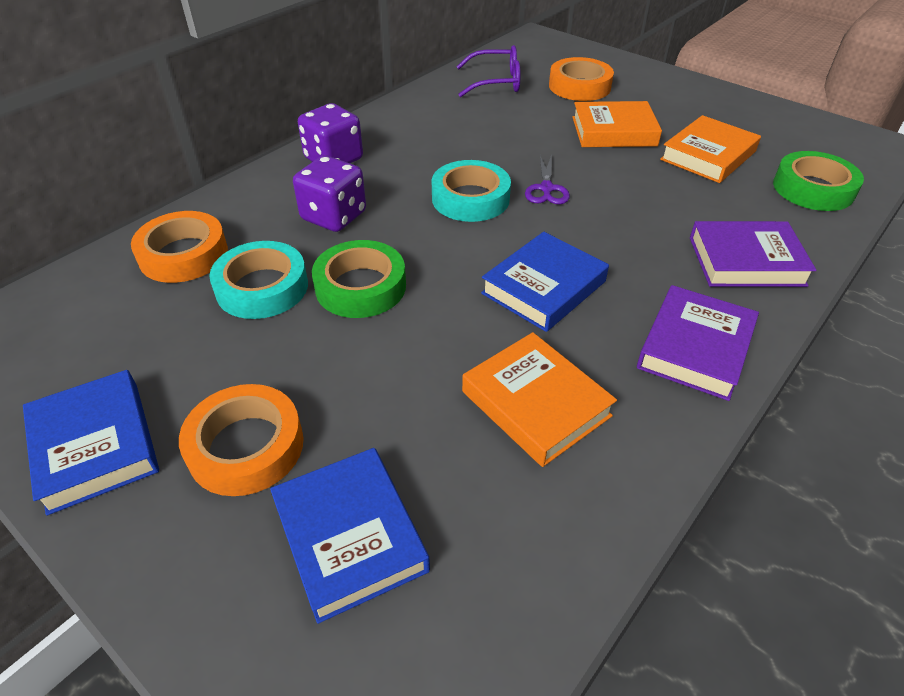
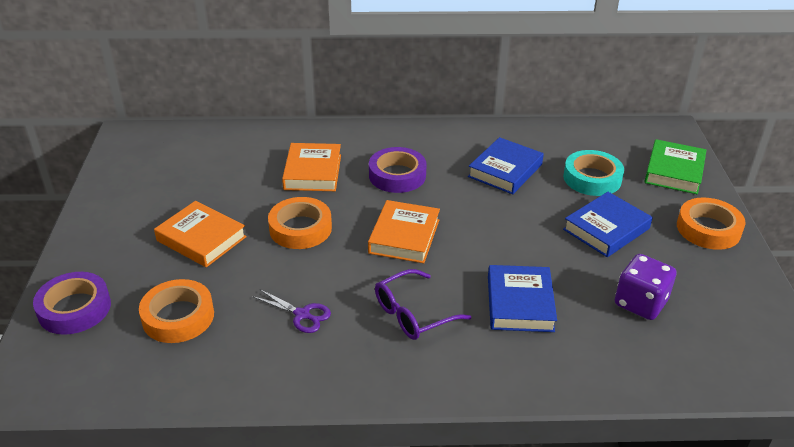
green book: none = 0 -> [644,139,706,194] = 1
green tape: [312,240,406,318] [773,151,864,211] = 2 -> none = 0
purple book: [637,285,759,401] [690,221,816,287] = 2 -> none = 0
purple dice: [293,155,366,232] [298,103,363,163] = 2 -> [615,254,676,320] = 1
purple tape: none = 0 -> [33,272,111,335] [369,147,427,193] = 2
turquoise tape: [209,241,308,319] [432,160,511,222] = 2 -> [563,150,624,196] = 1

